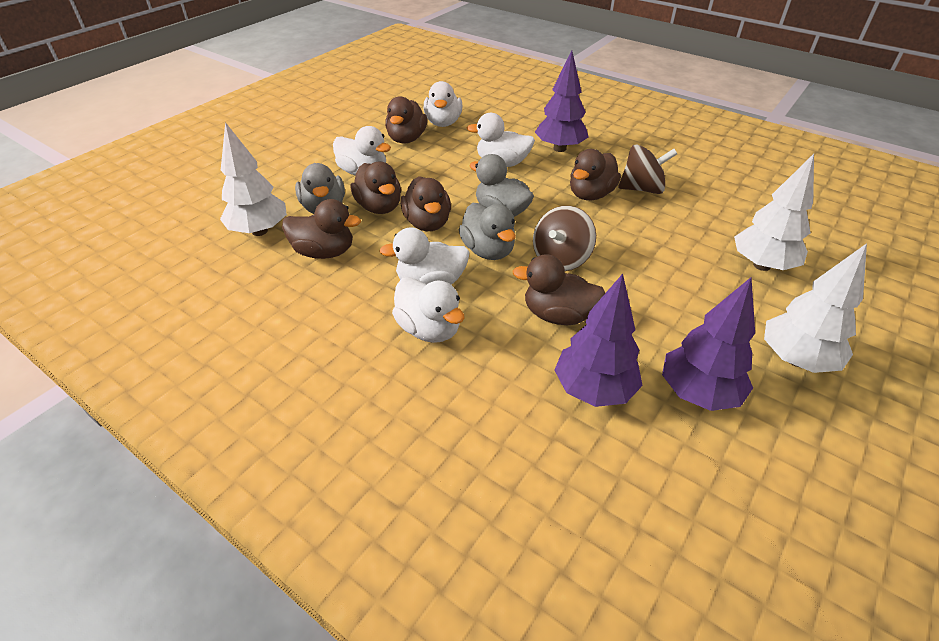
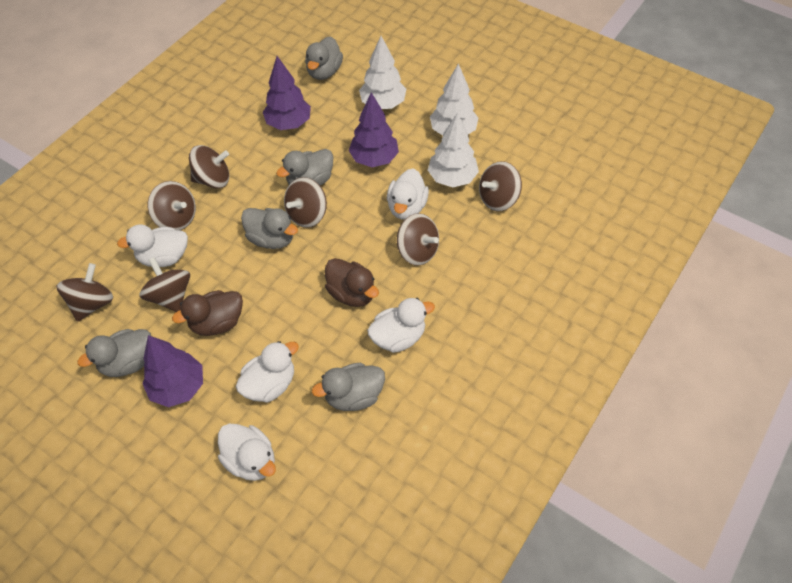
brown duck: [282,199,361,259] [350,162,401,214] [385,96,427,143] [400,176,451,231] [512,254,605,325] [570,149,621,200] = 6 -> [172,290,243,336] [325,258,379,307] = 2
brown spinning top: [533,206,596,271] [618,144,677,194] = 2 -> [56,263,113,322] [139,257,190,312] [148,181,196,230] [189,145,229,188] [284,177,327,228] [397,213,439,266] [479,161,522,211] = 7
grey duck: [295,163,345,214] [459,203,516,260] [469,154,534,217] = 3 -> [77,329,151,377] [241,208,298,249] [276,149,333,186] [305,36,343,80] [312,363,385,411] = 5

